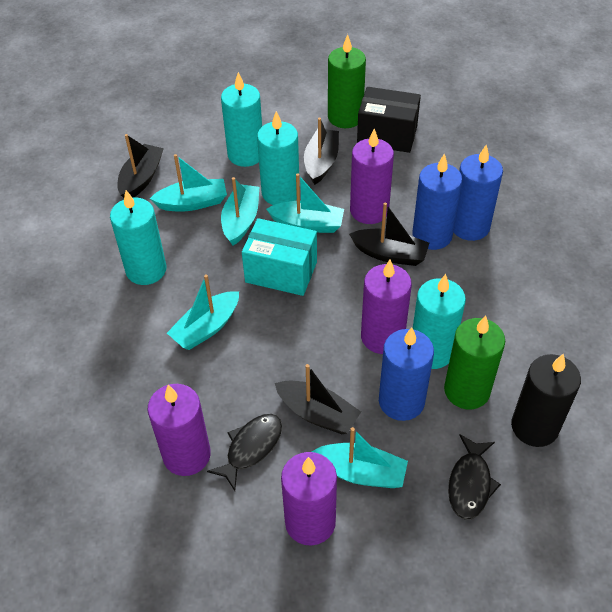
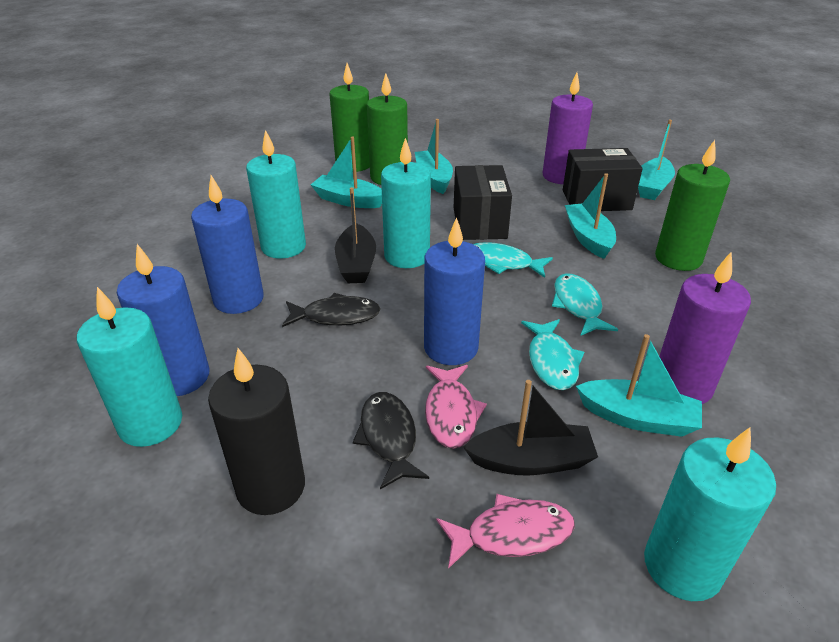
black boat: [117,134,164,198] [275,364,361,434] [304,118,339,185] [349,202,429,266] = 4 -> [335,187,376,283] [463,380,598,476] = 2
black box: [357,87,421,153] = 1 -> [453,165,512,240] [563,148,643,211] = 2
green candle: [328,34,366,128] [444,315,505,409] = 2 -> [330,63,370,172] [366,73,408,185] [655,140,730,271] = 3
pink fish: none = 0 -> [425,365,487,449] [436,494,575,569] = 2
purple candle: [148,384,211,476] [281,452,337,546] [350,128,394,224] [361,260,412,354] = 4 -> [543,73,593,184] [659,252,751,404] = 2
turquoise box: [242,218,317,296] = 1 -> none = 0
turquoise fish: none = 0 -> [473,242,553,278] [521,319,584,390] [552,273,618,336] = 3

